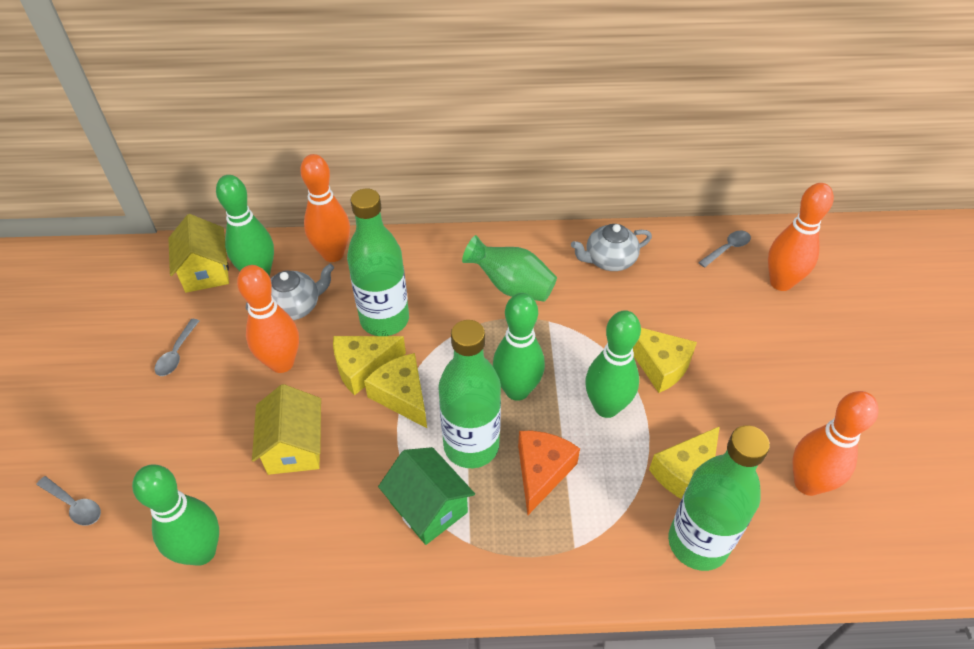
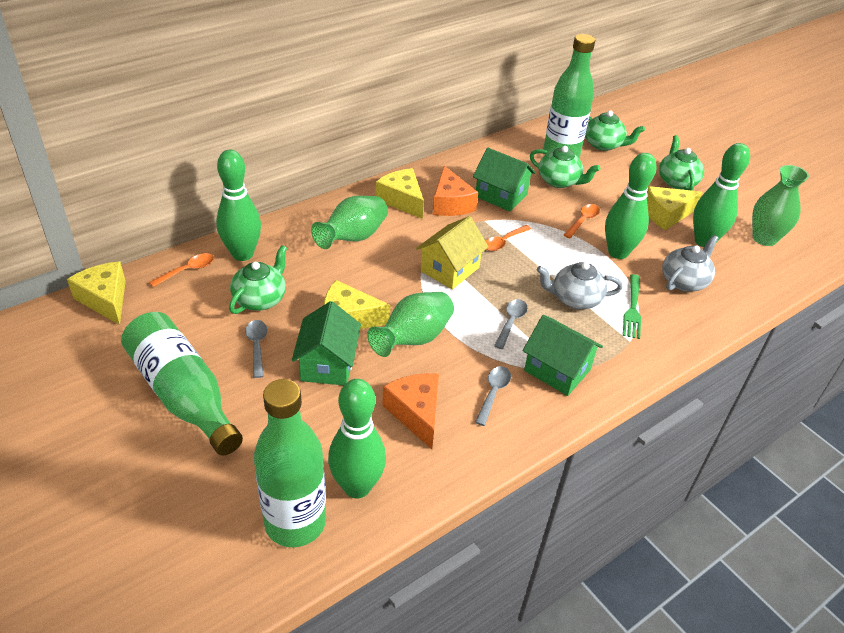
green fork: none = 0 -> [623,274,641,339] = 1
green house: [378,447,475,545] = 1 -> [292,301,361,385] [473,148,536,211] [523,315,603,396] = 3
green teapot: none = 0 -> [229,245,287,314] [530,146,600,188] [585,110,645,151] [659,135,704,190] = 4
green vase: [462,235,557,302] = 1 -> [311,196,388,249] [367,292,454,357] [752,165,809,246] = 3
orange bowling pin: [237,265,299,373] [300,154,350,262] [768,183,834,291] [792,391,879,496] = 4 -> none = 0
orange cheese: [518,431,580,515] = 1 -> [382,373,439,449] [433,166,478,216] = 2
orange spoon: none = 0 -> [149,253,214,287] [486,225,531,251] [564,204,600,238] = 3
yellow house: [168,214,229,293] [252,384,321,475] = 2 -> [416,216,488,289] = 1

